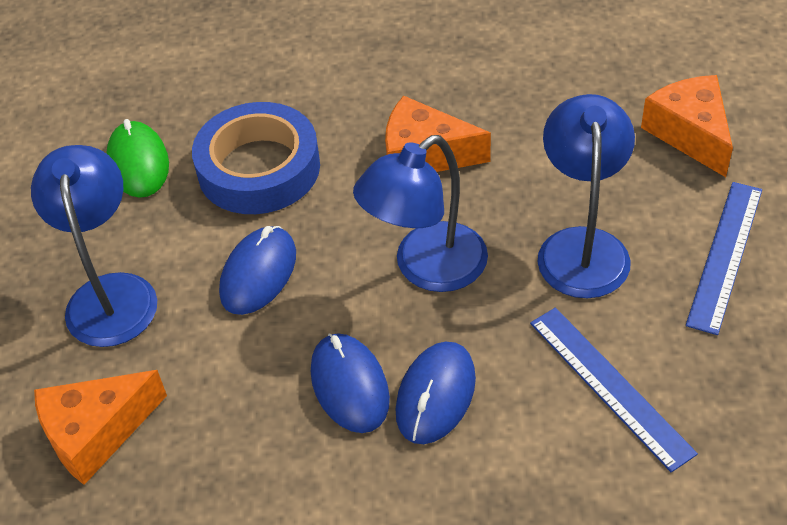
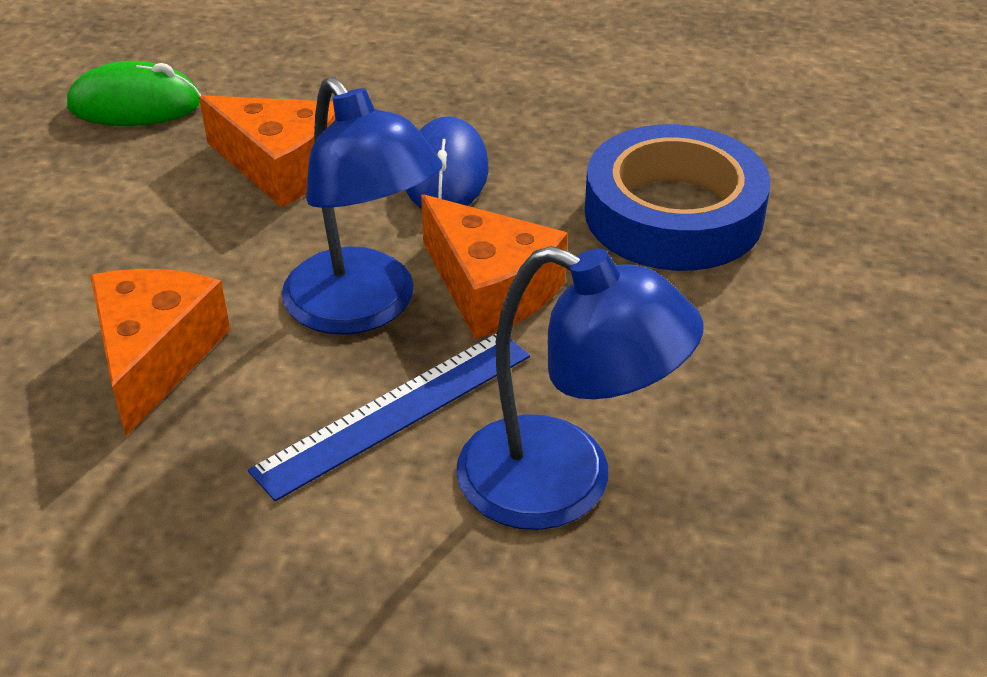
blue lamp: [31,145,157,347] [353,135,488,292] [538,94,635,298] = 3 -> [282,77,442,335] [456,246,704,530] = 2
blue mouse: [219,226,296,315] [311,333,390,433] [396,341,476,444] = 3 -> [406,116,489,209] = 1
blue ruler: [530,308,698,473] [686,182,762,335] = 2 -> [248,333,530,501] = 1

